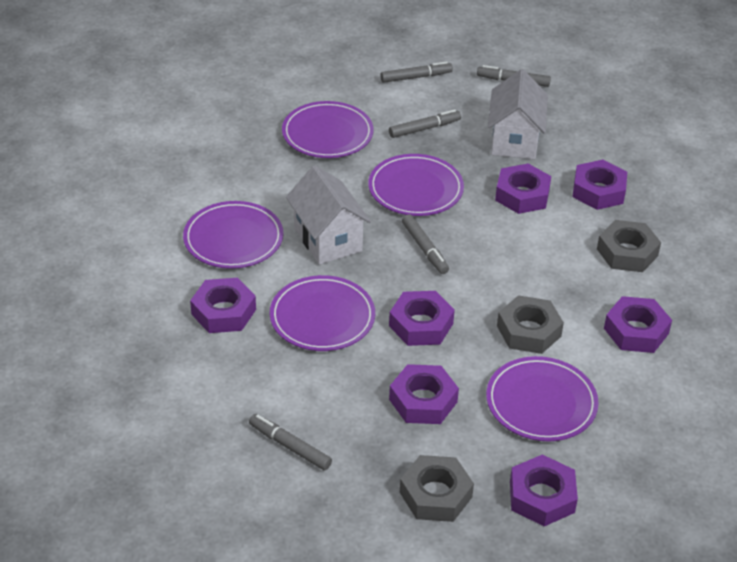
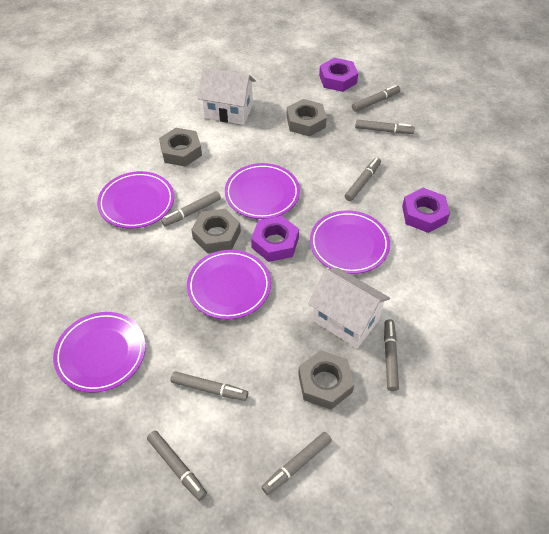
grey marker: [249,414,332,470] [380,61,453,83] [389,109,461,138] [402,214,449,274] [477,65,551,87] = 5 -> [147,430,207,501] [161,191,221,226] [171,371,248,401] [262,432,332,495] [345,158,381,201] [352,85,400,111] [355,120,415,134] [384,319,399,391] = 8
grey nut: [400,455,474,522] [497,295,564,354] [597,220,661,272] = 3 -> [159,128,202,167] [191,209,241,253] [287,99,326,137] [298,350,354,410] = 4
purple nut: [190,278,256,333] [389,291,455,346] [389,364,459,424] [495,164,551,214] [510,454,578,526] [573,160,627,210] [604,296,672,353] = 7 -> [251,216,299,262] [319,58,358,92] [402,188,450,233] = 3

